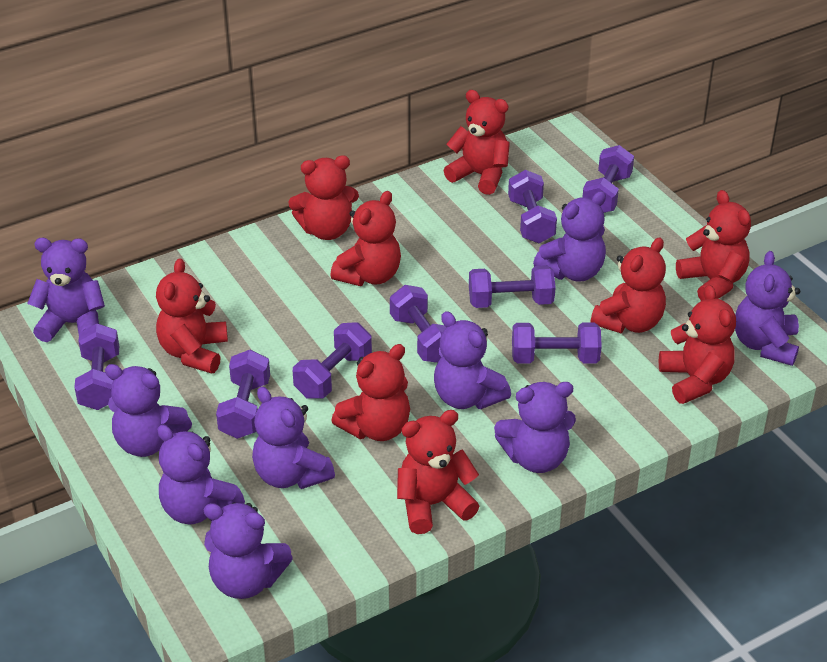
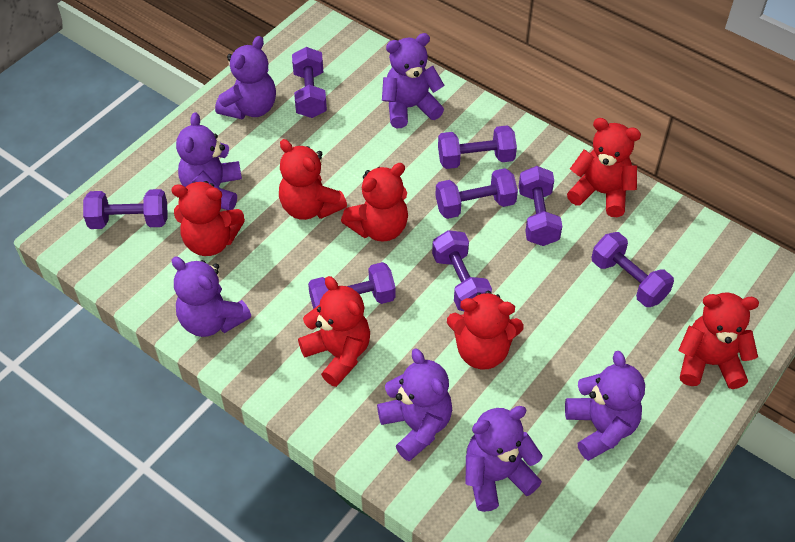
purple teddy bear: [27,238,105,342] [105,364,192,457] [157,425,245,524] [204,503,293,599] [252,387,335,489] [434,311,511,409] [494,382,576,473] [533,191,606,282] [735,251,800,366] = 9 -> [171,257,251,337] [176,112,242,210] [215,36,276,119] [377,349,452,461] [382,33,444,128] [466,406,543,512] [565,351,645,461] = 7
red teddy bear: [156,258,228,374] [288,155,359,240] [330,191,401,286] [331,344,410,441] [397,410,479,534] [443,90,510,195] [591,238,666,333] [659,285,736,404] [676,190,751,301] = 9 -> [172,181,245,256] [279,139,347,220] [298,276,370,387] [341,163,408,242] [447,291,524,369] [567,118,641,217] [678,292,759,389] = 7

